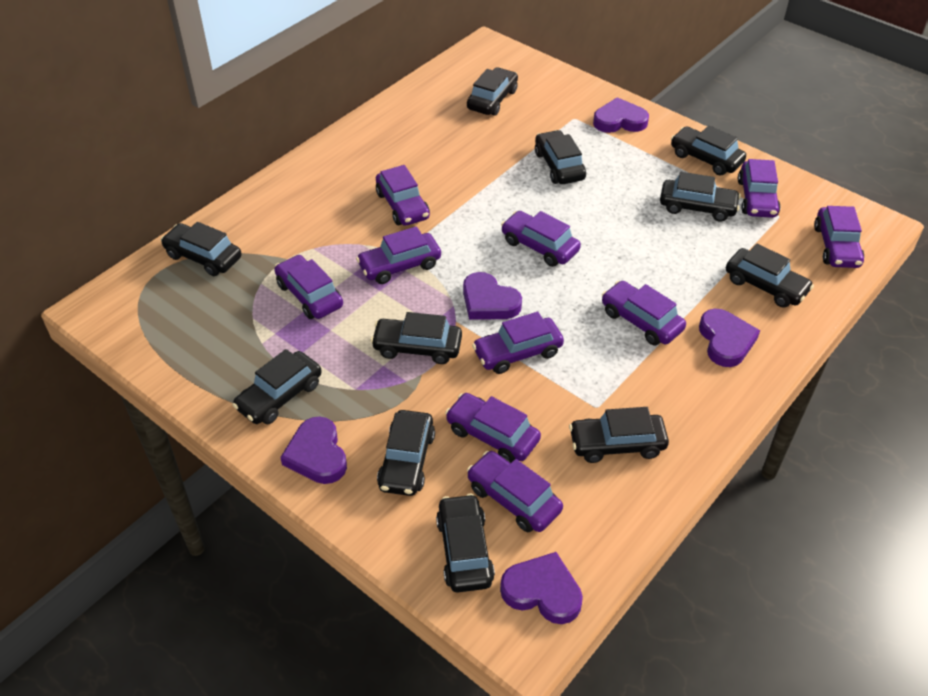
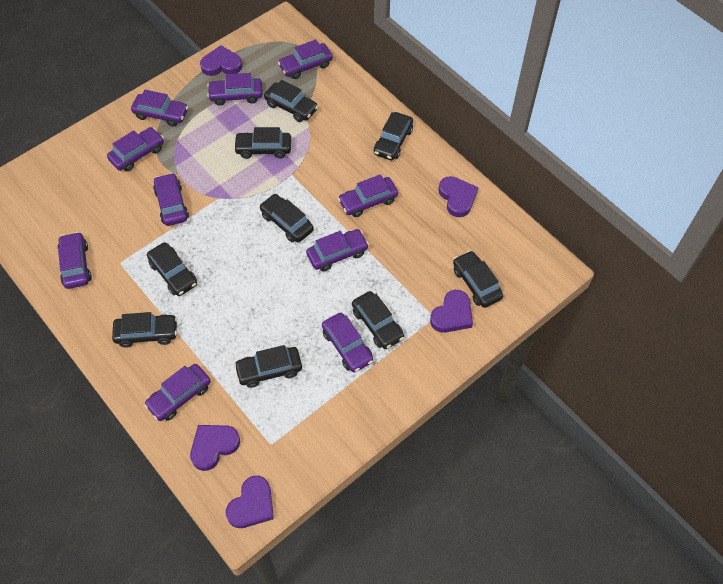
black car: [161,222,242,276] [232,349,322,424] [371,312,462,364] [377,410,435,496] [436,494,495,592] [467,68,518,116] [535,130,586,184] [569,407,669,463] [660,172,741,222] [671,125,746,176] [726,244,814,308] = 11 -> [112,312,177,348] [147,242,197,296] [234,127,291,159] [234,345,302,388] [259,194,314,242] [264,80,318,122] [352,291,404,349] [374,112,413,160] [453,250,503,308] = 9

